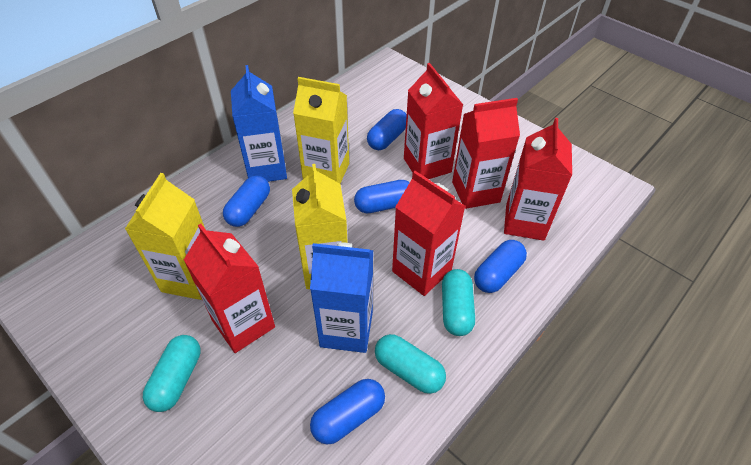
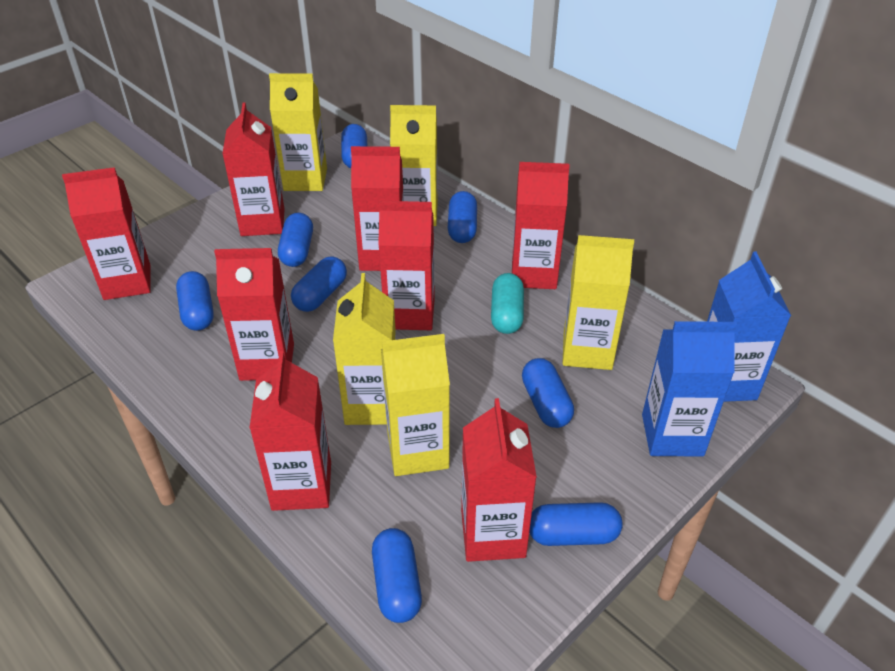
blue capsule: [223,175,270,227] [310,379,385,445] [354,180,410,213] [367,109,407,150] [474,240,527,293] = 5 -> [176,271,214,331] [278,213,313,267] [291,256,347,312] [341,124,368,168] [372,528,422,623] [448,191,477,243] [522,358,574,428] [529,502,623,546] = 8
red carton: [184,224,275,353] [392,171,465,296] [404,63,463,179] [452,98,520,209] [504,118,572,241] = 5 -> [62,167,150,300] [214,248,294,381] [222,103,285,236] [250,351,331,511] [351,146,404,271] [378,201,435,330] [461,398,537,562] [512,162,570,289] = 8
turquoise capsule: [143,335,201,412] [375,334,446,394] [442,269,475,336] = 3 -> [491,273,524,334] = 1
yellow carton: [125,173,205,300] [292,164,348,289] [293,77,349,183] = 3 -> [269,73,327,191] [333,273,396,425] [381,334,450,476] [390,105,438,226] [562,235,634,370] = 5

